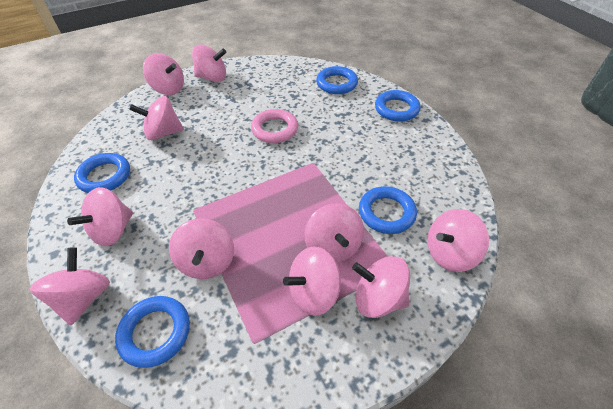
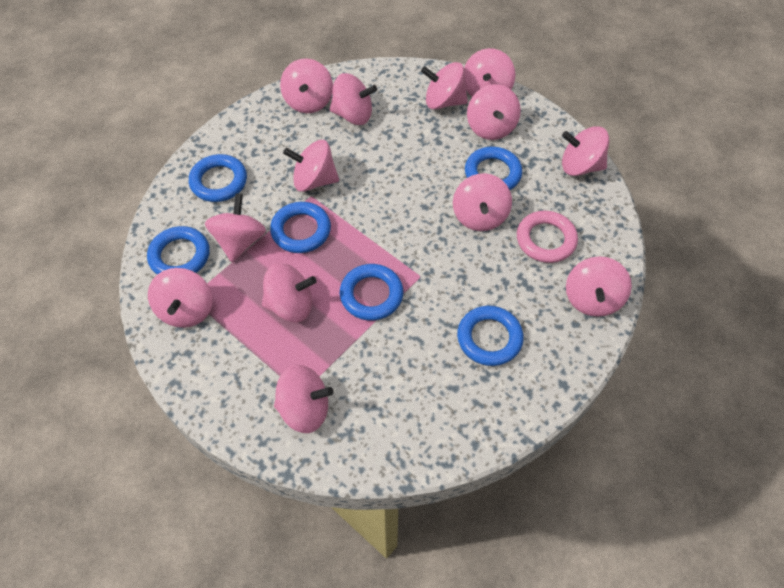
blue ring: [74,153,130,193] [115,296,190,368] [316,66,358,94] [359,186,417,234] [375,90,421,122] = 5 -> [147,226,210,274] [189,154,247,202] [270,202,331,253] [340,264,403,320] [457,306,524,366] [465,147,522,190] = 6
pink spinning top: [30,247,110,325] [67,187,133,246] [129,96,184,140] [143,53,184,95] [169,218,234,279] [192,45,226,82] [283,246,341,316] [304,203,364,263] [352,256,410,318] [428,209,489,272] = 10 -> [148,268,212,328] [205,193,266,262] [262,263,317,322] [274,365,334,433] [280,58,333,113] [283,140,339,192] [330,73,377,125] [421,62,468,110] [453,173,512,231] [464,48,515,97] [467,84,521,140] [562,126,609,176] [566,256,632,317] = 13

